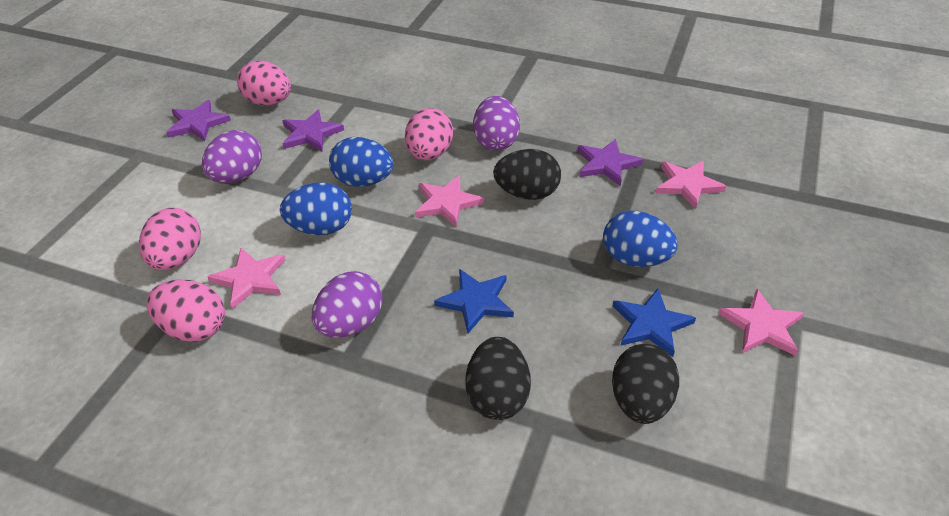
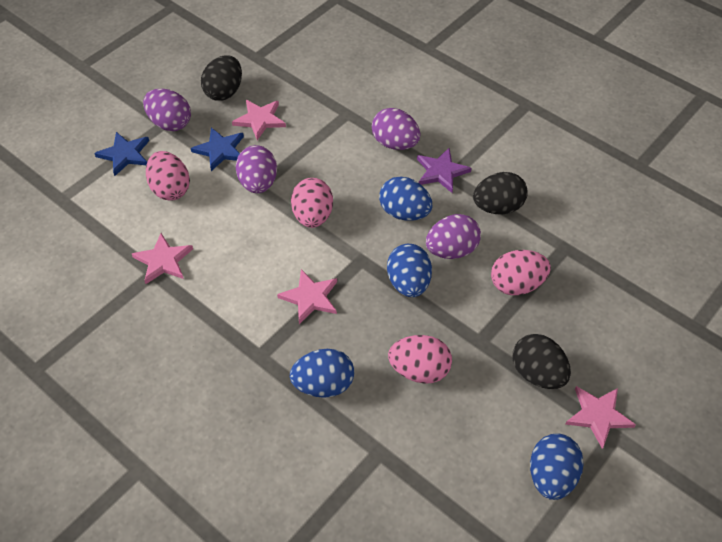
blue egg: [280,183,352,235] [329,137,393,187] [603,211,678,267] = 3 -> [290,349,354,398] [379,177,432,221] [387,244,432,297] [530,433,584,500] = 4
purple egg: [202,130,262,183] [312,271,383,338] [473,96,520,151] = 3 -> [143,89,191,131] [236,145,277,193] [372,108,420,150] [426,214,481,259] = 4
purple star: [166,100,231,141] [282,109,344,151] [577,139,643,186] = 3 -> [417,148,472,193] = 1

